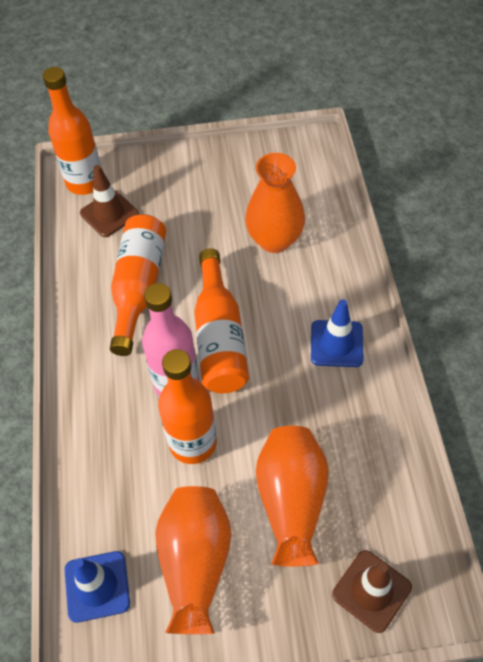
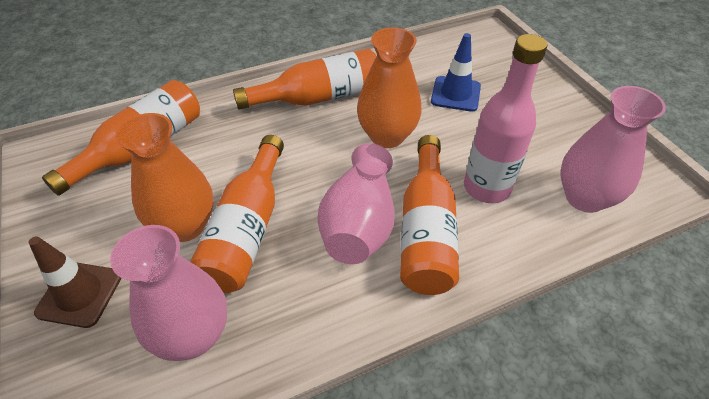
blue traffic cone: [65,551,130,623] [311,299,364,367] = 2 -> [431,33,481,112] = 1
brown traffic cone: [80,165,139,237] [332,550,412,633] = 2 -> [29,236,121,328] = 1
orange vase: [155,486,231,634] [245,153,305,253] [256,426,329,567] = 3 -> [116,113,213,242] [357,27,422,148] = 2
pink vase: none = 0 -> [110,225,227,361] [318,143,394,264] [561,86,666,213] = 3

